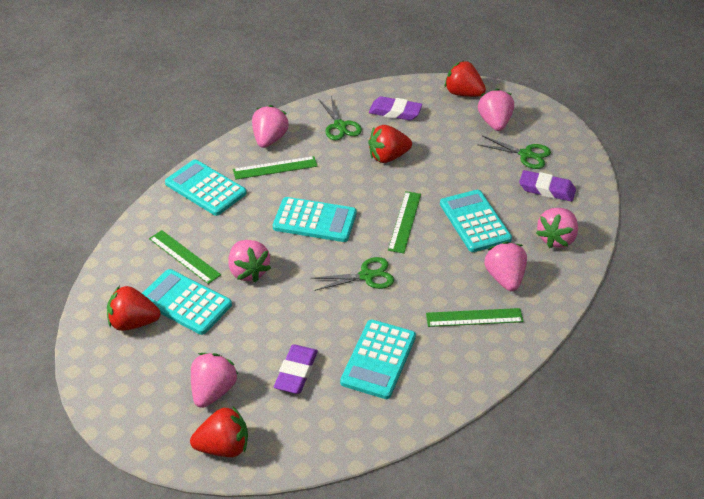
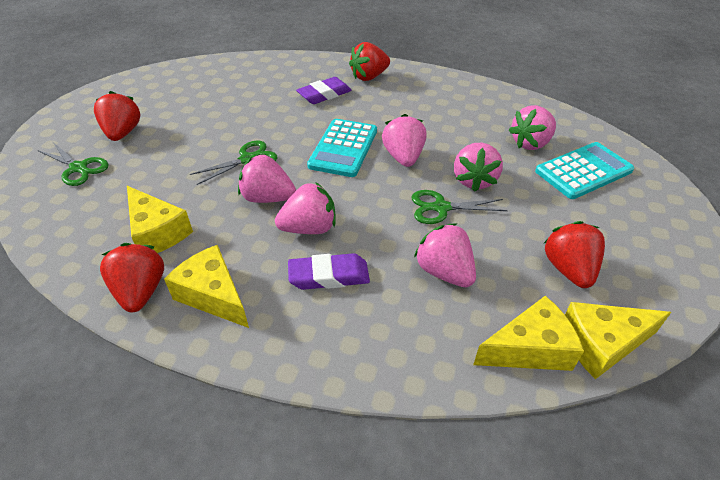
green ruler: [149,230,221,284] [233,156,318,179] [388,191,421,253] [426,308,524,327] = 4 -> none = 0
purple eraser: [274,345,318,394] [369,96,422,120] [519,170,576,202] = 3 -> [288,253,370,290] [296,77,352,104] = 2
turquoise calculator: [142,269,232,335] [165,160,247,216] [273,197,357,242] [340,319,416,399] [440,190,512,252] = 5 -> [307,119,377,177] [535,142,634,199] = 2
yellow cheese: none = 0 -> [127,186,193,253] [164,245,249,328] [473,296,584,371] [565,302,671,379] = 4

